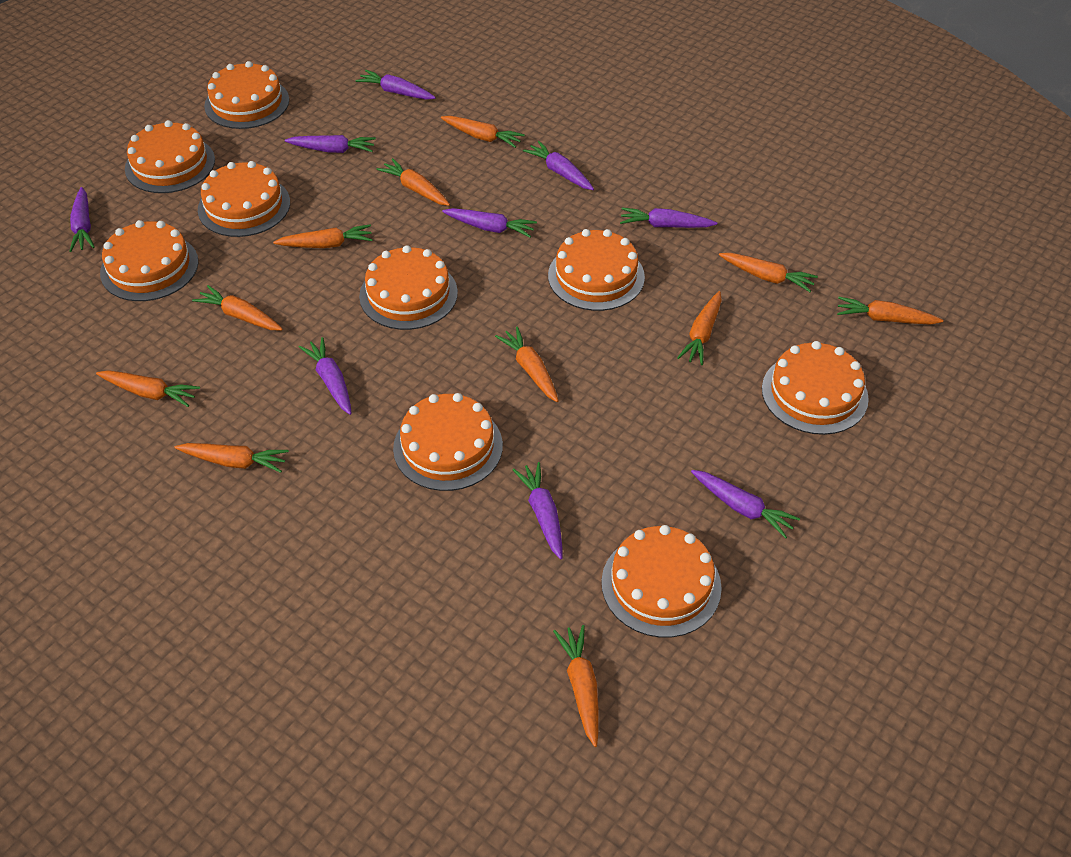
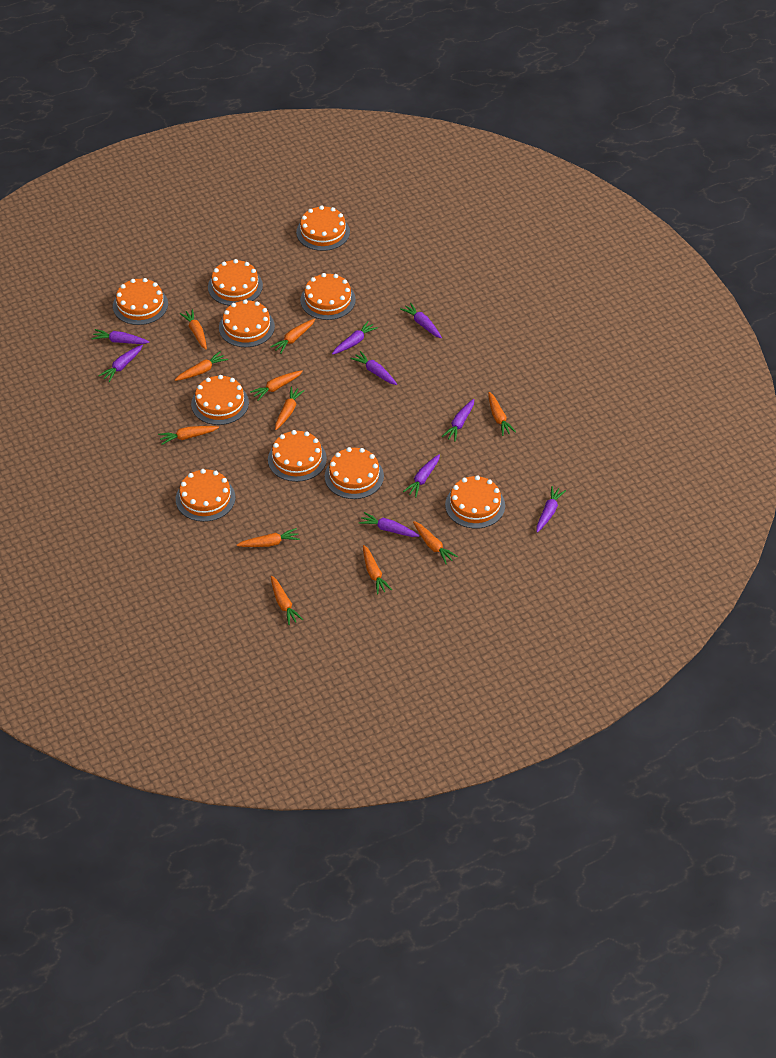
orange cake: [100,220,198,301] [125,120,215,193] [198,161,290,237] [204,61,289,129] [359,245,458,330] [393,393,503,491] [548,229,645,311] [602,525,722,638] [762,341,869,435] = 9 -> [113,278,168,325] [176,469,235,522] [191,375,249,425] [208,259,263,306] [219,299,275,347] [268,430,327,482] [296,205,350,251] [300,273,356,320] [325,447,384,499] [445,475,505,529] = 10

